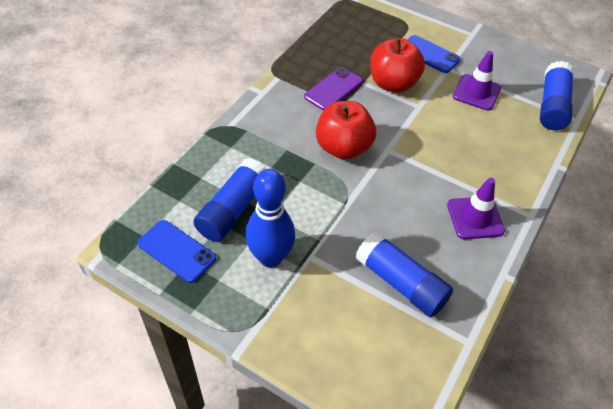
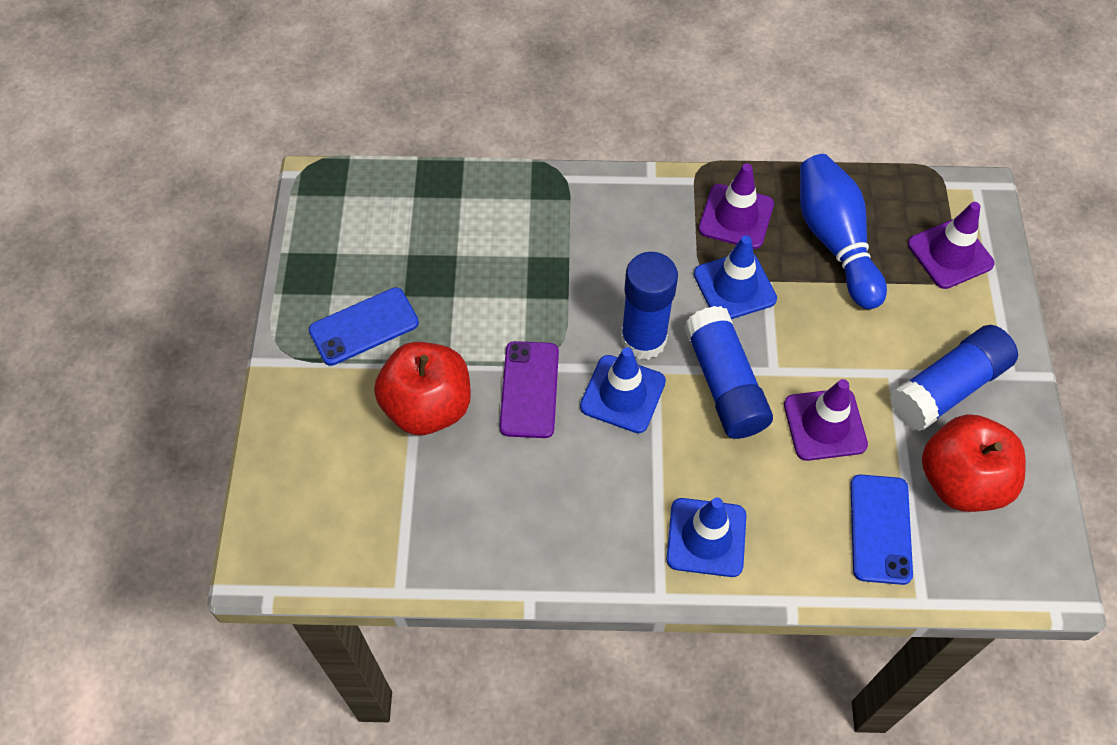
blue traffic cone: none = 0 -> [580,347,666,433] [666,497,746,577] [694,235,777,319] = 3
purple traffic cone: [447,178,505,239] [453,51,501,111] = 2 -> [698,163,774,249] [784,379,868,461] [908,202,995,289] = 3

